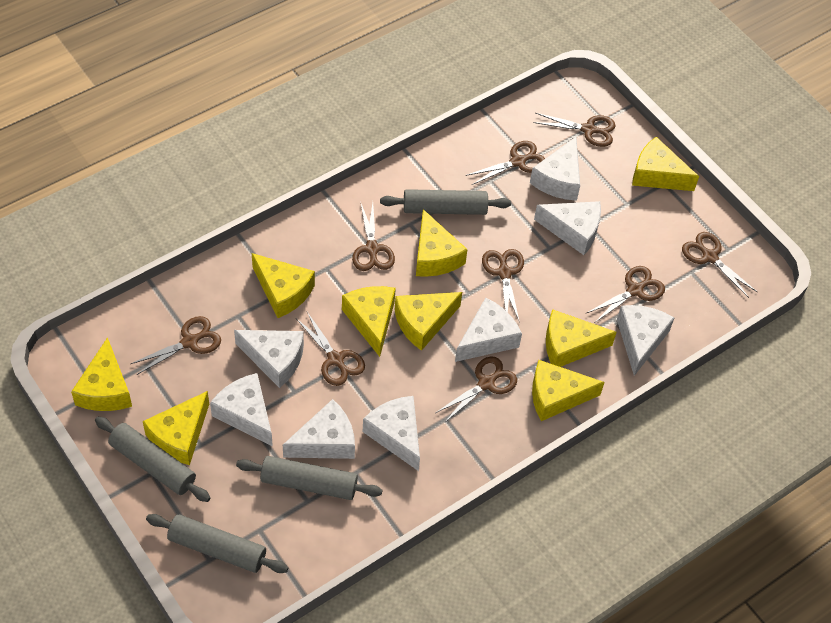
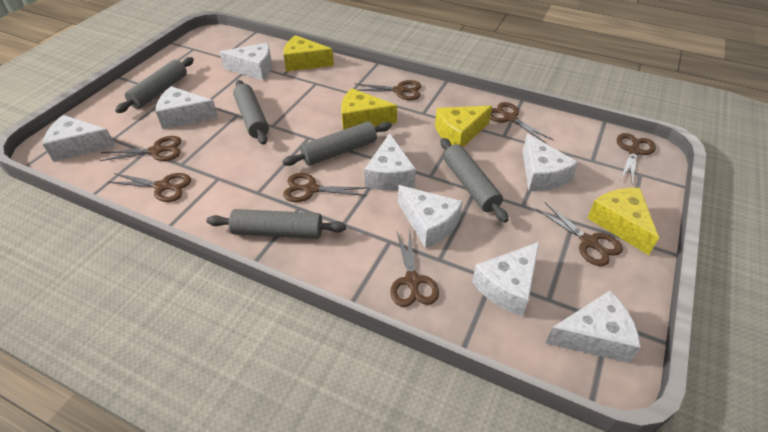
brown scissors: [131,316,221,375] [297,312,365,386] [352,201,395,271] [435,356,517,423] [466,141,545,185] [482,249,524,320] [533,113,616,147] [587,266,665,323] [682,232,757,298] = 9 -> [99,136,181,161] [107,173,191,202] [283,173,369,202] [354,80,421,100] [390,232,439,307] [490,102,553,143] [536,203,623,266] [617,133,656,185] = 8
grey rolling pin: [95,417,210,502] [146,514,288,573] [236,456,382,500] [380,189,511,215] = 4 -> [115,57,194,113] [206,209,346,239] [233,80,269,145] [282,121,392,166] [441,138,509,223] = 5
yellow cheese: [71,337,132,411] [143,391,209,465] [252,253,315,318] [342,286,396,357] [395,292,462,351] [416,209,468,277] [532,360,604,421] [546,309,617,367] [632,137,699,191] = 9 -> [283,35,334,72] [341,88,397,130] [435,106,492,147] [587,188,659,255] = 4

